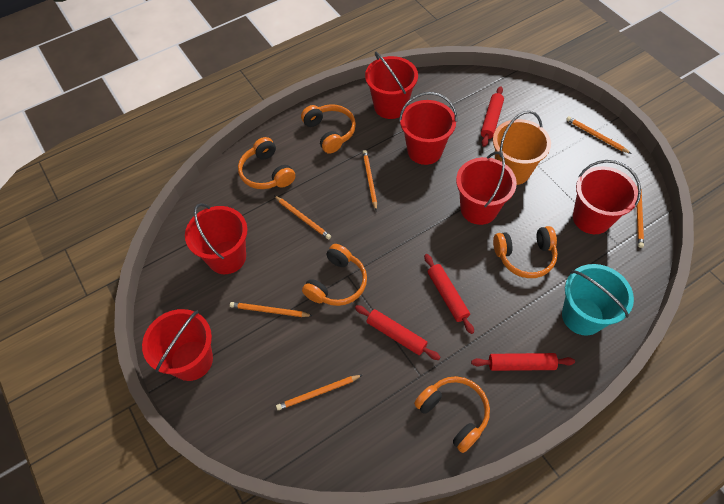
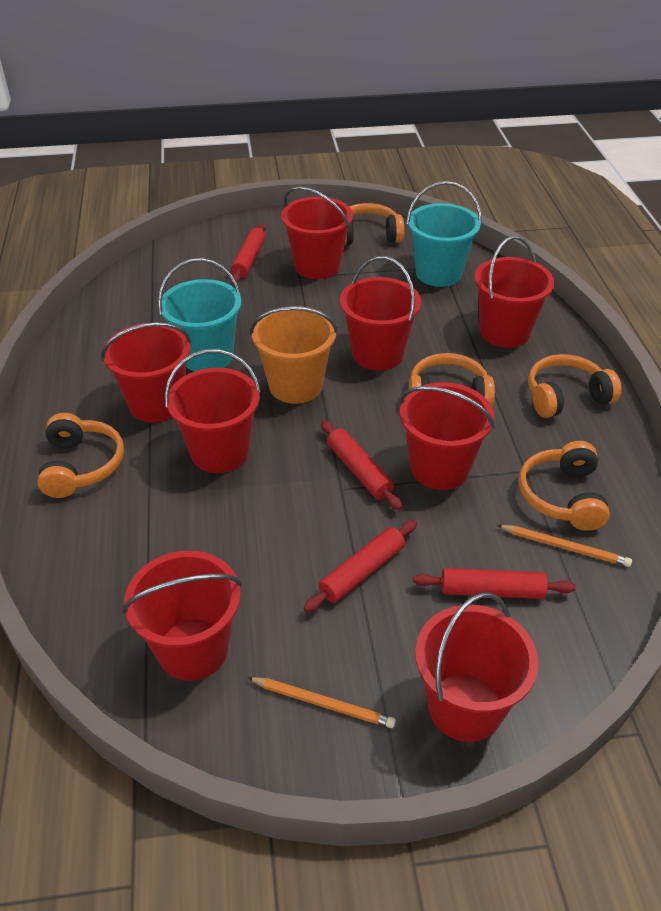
orange pencil: [230,302,313,317] [274,196,331,239] [276,375,362,410] [363,150,377,211] [566,116,631,154] [637,186,644,248] = 6 -> [247,677,396,728] [497,525,632,567] = 2
red bucket: [142,309,213,381] [185,203,247,274] [365,52,418,119] [399,92,457,165] [456,151,517,225] [573,160,641,234] = 6 -> [101,322,191,422] [123,551,242,681] [165,349,261,473] [281,186,353,279] [340,256,421,370] [400,382,495,490] [415,593,538,742] [474,236,555,348] = 8
turquoise bucket: [562,264,634,335] = 1 -> [158,258,241,371] [406,181,482,287] = 2

